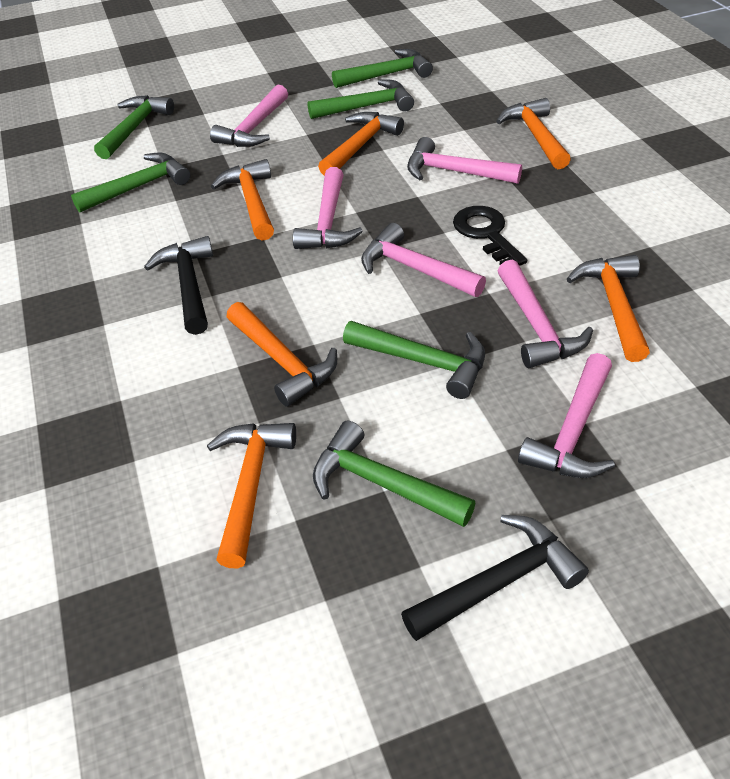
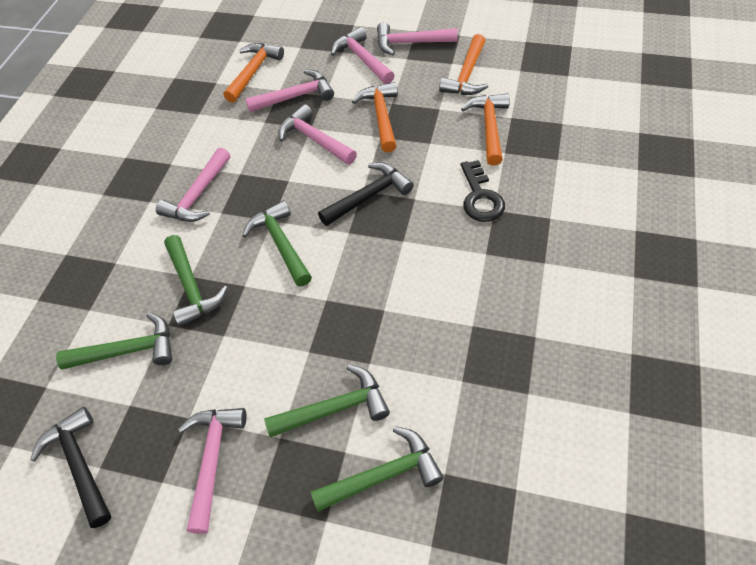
green hammer: [71,153,190,212] [94,95,174,159] [307,79,414,119] [313,421,475,527] [332,49,433,88] [343,321,485,399] = 6 -> [56,313,172,370] [164,235,228,327] [242,201,312,286] [264,365,390,437] [311,426,444,512] = 5
orange hammer: [207,423,296,569] [211,159,274,241] [226,302,337,407] [318,112,404,176] [496,98,571,169] [567,255,650,362] = 6 -> [223,43,284,103] [352,82,398,152] [439,34,489,95] [461,93,510,165] = 4

